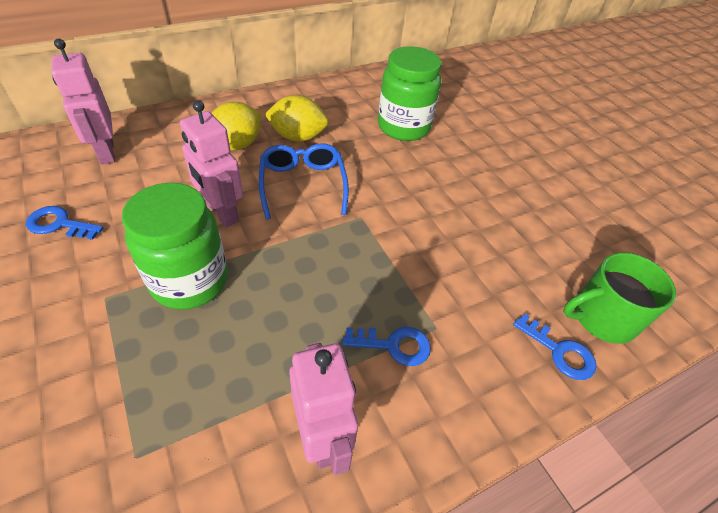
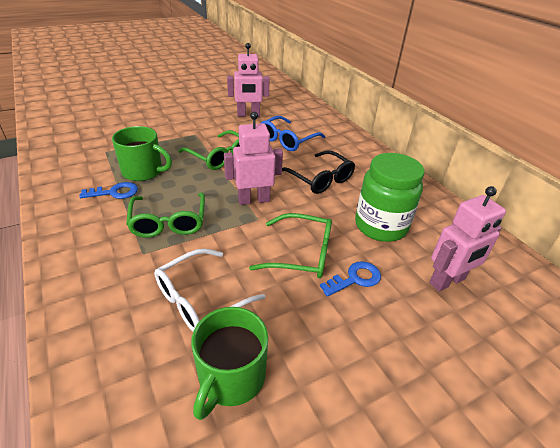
black glasses: none = 0 -> [282,150,355,194] = 1
blue key: [26,206,103,240] [343,327,431,366] [513,313,597,380] = 3 -> [79,182,138,199] [320,261,381,297] = 2
green glasses: none = 0 -> [126,192,205,238] [178,130,240,170] [249,213,332,278] = 3
green jar: [122,183,228,310] [378,46,441,141] = 2 -> [355,153,425,242] = 1
green mug: [563,253,676,344] = 1 -> [112,126,172,181] [191,307,268,420] = 2
white glasses: none = 0 -> [154,249,265,332] = 1
yellow lemon: [212,102,261,151] [265,95,328,142] = 2 -> none = 0

